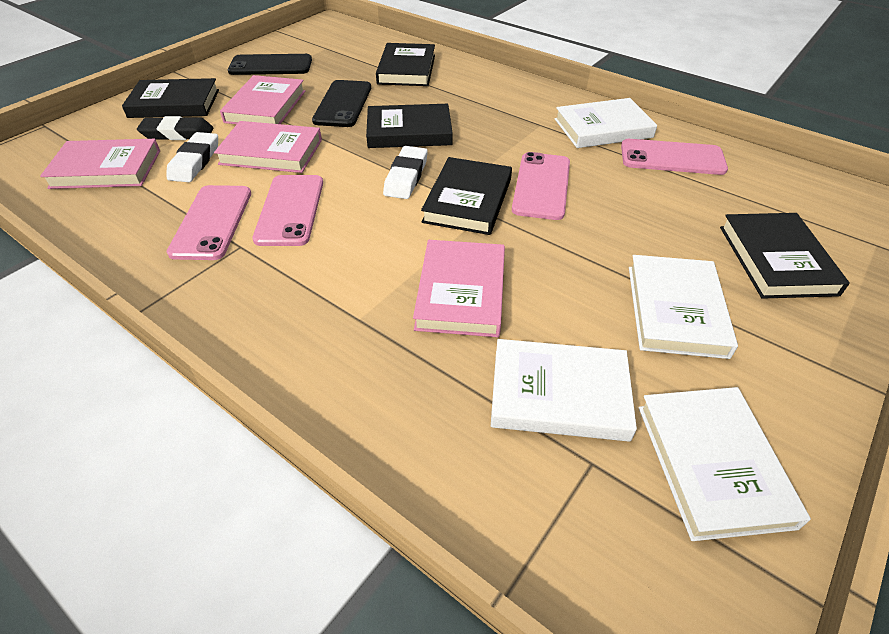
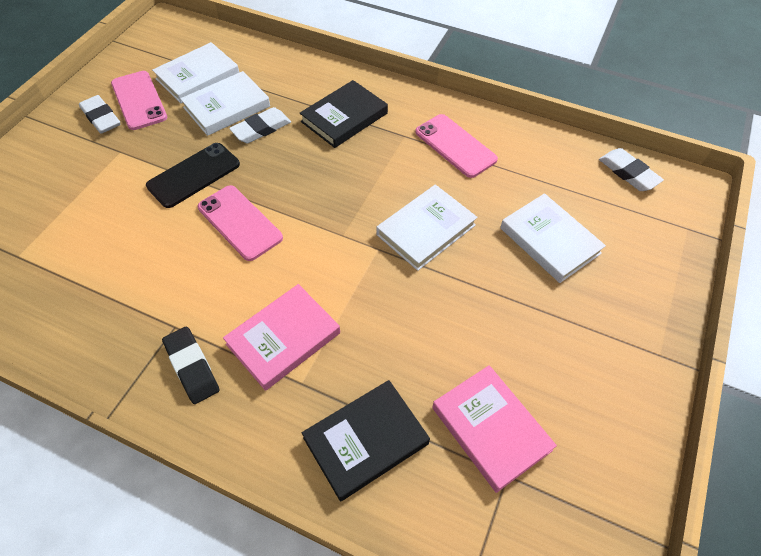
black book: [122,78,219,118] [366,104,453,148] [376,43,435,86] [421,157,512,235] [720,213,850,299] = 5 -> [300,80,388,148] [302,380,430,501] = 2
black phone: [228,54,312,75] [312,80,371,127] = 2 -> [146,143,240,208] = 1
pink book: [40,139,160,189] [214,121,322,173] [220,75,305,124] [413,240,505,337] = 4 -> [223,284,340,391] [432,365,557,493] = 2
pink phone: [167,185,251,260] [252,175,323,246] [512,152,570,220] [621,139,728,175] = 4 -> [111,71,167,130] [198,185,283,261] [415,114,498,178] = 3
white eraser: [167,132,218,182] [383,146,428,199] = 2 -> [79,95,120,134] [229,107,291,143] [599,148,664,191] = 3

